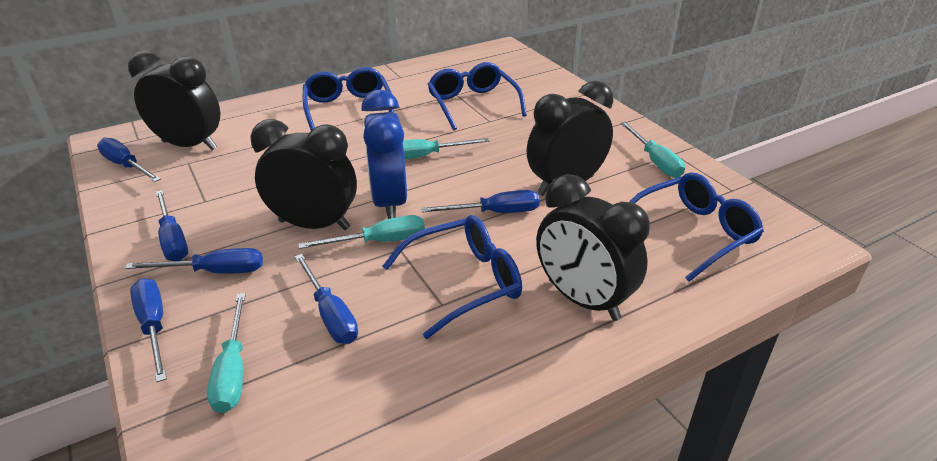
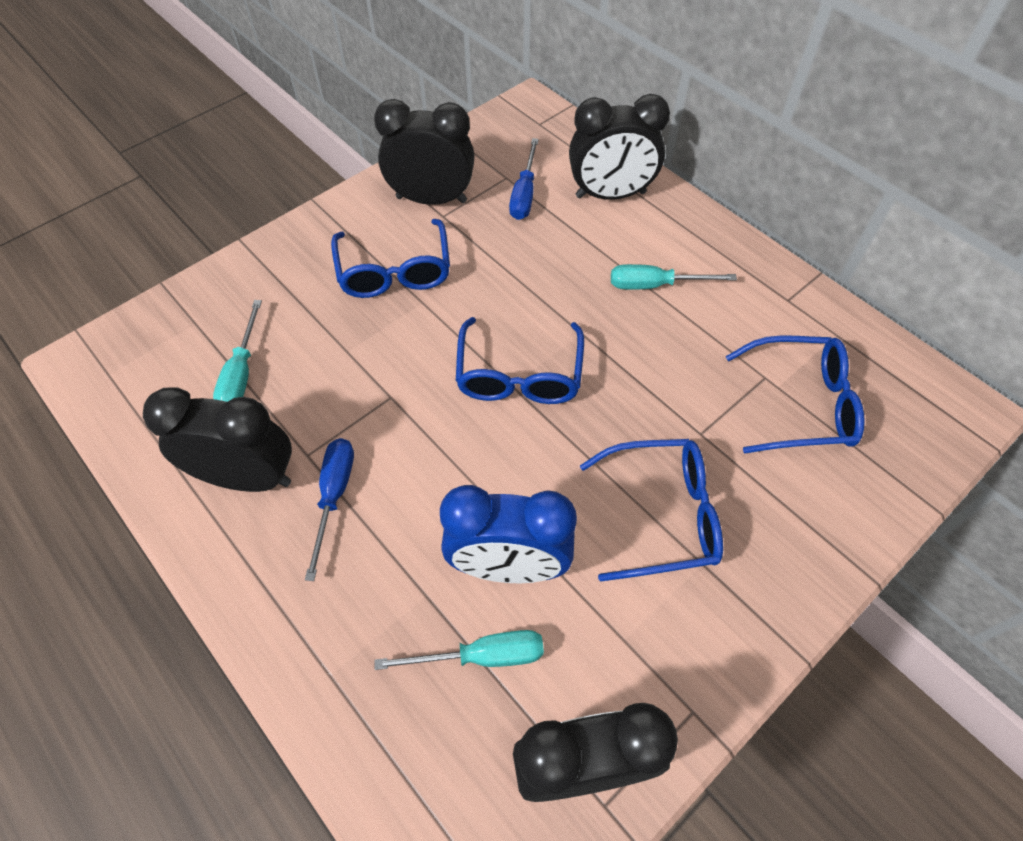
blue screwdriver: [97,138,161,182] [125,248,263,274] [130,278,167,382] [156,190,188,261] [295,254,358,344] [421,190,540,213] = 6 -> [305,438,354,581] [509,138,539,220] = 2
turquoise screwdriver: [207,293,246,413] [298,215,425,249] [403,138,490,160] [620,122,685,178] = 4 -> [213,300,262,402] [374,630,544,670] [611,264,737,290] = 3

